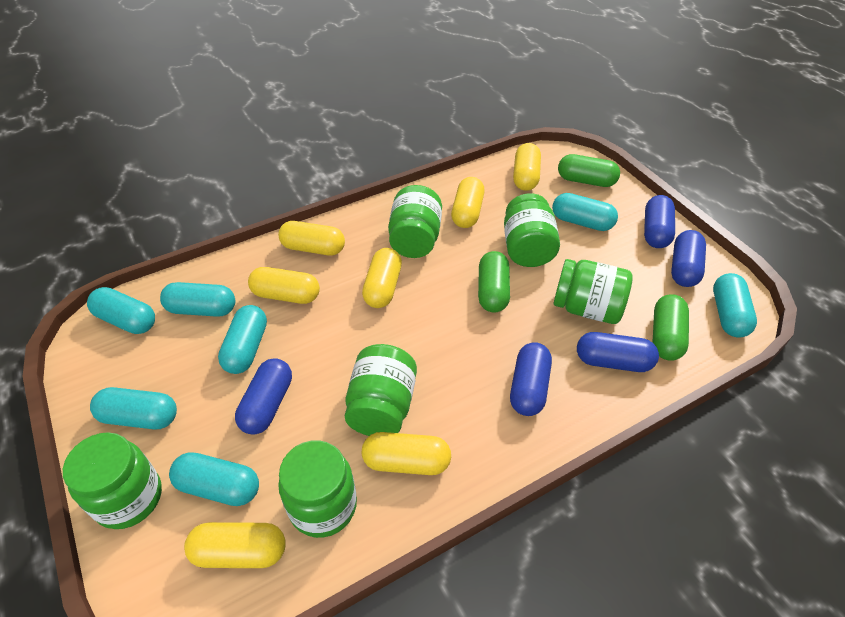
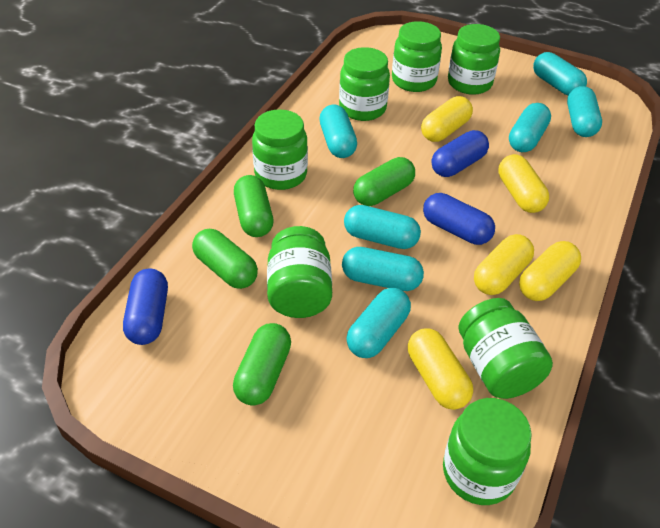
blue capsule: [235,358,292,435] [510,342,552,416] [577,332,659,372] [644,195,675,248] [671,230,706,287] = 5 -> [123,268,168,345] [423,193,495,245] [432,130,489,177] = 3
green capsule: [478,251,510,313] [558,154,620,187] [652,294,689,361] = 3 -> [192,229,258,289] [233,323,291,406] [234,175,273,237] [353,157,415,206] = 4
green jar: [63,432,162,529] [278,440,357,538] [345,344,417,436] [388,185,442,258] [504,193,560,267] [553,259,633,324] = 6 -> [252,109,308,190] [267,226,332,318] [339,47,390,121] [392,21,442,92] [443,398,532,505] [448,24,500,95] [458,298,553,399] = 7
yellow capsule: [184,522,286,568] [248,267,320,304] [278,221,345,255] [362,248,402,308] [362,432,451,475] [451,177,484,228] [513,143,541,191] = 7 -> [408,328,473,410] [421,96,473,142] [474,234,534,295] [498,154,549,213] [519,241,581,301] = 5

